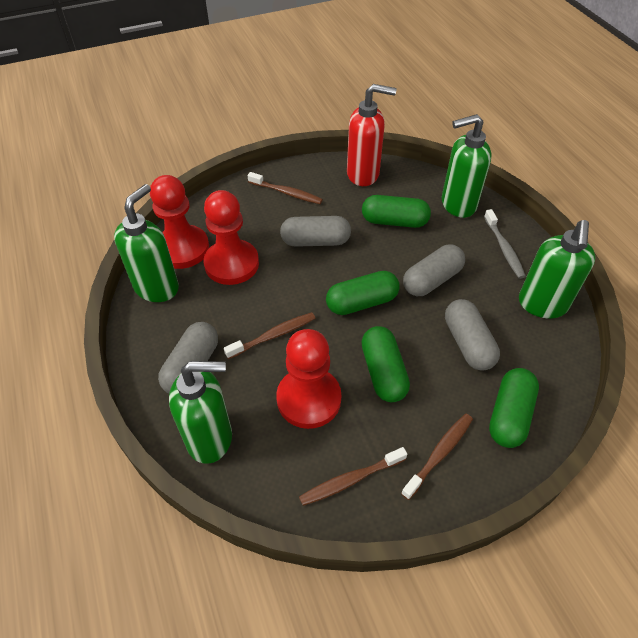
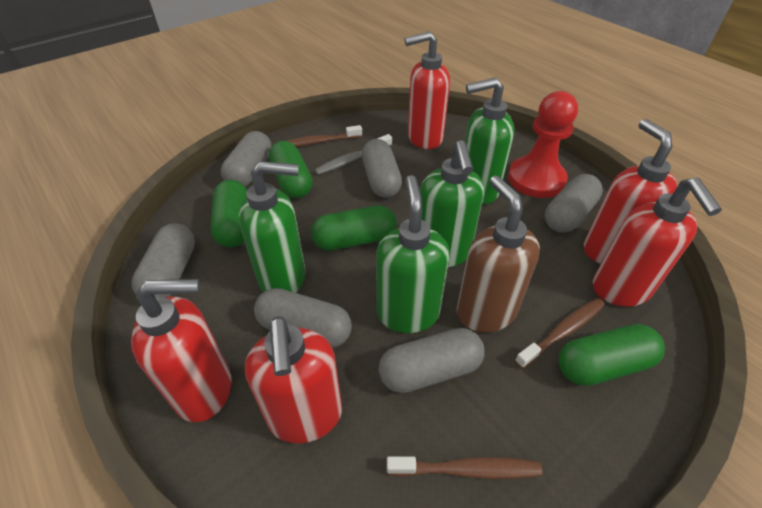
brown soap dispenser: none = 0 -> [457,176,540,333] = 1
brown toothbrush: [224,312,316,359] [248,172,323,204] [299,447,407,506] [401,414,473,500] = 4 -> [287,125,362,147] [387,456,542,479] [515,298,605,369] = 3
grey capsule: [158,322,218,393] [280,216,351,247] [403,245,465,296] [445,299,500,371] = 4 -> [131,223,195,298] [221,131,272,187] [254,288,352,348] [362,139,402,198] [379,328,485,393] [545,174,603,233] = 6
red pawn: [150,175,209,269] [204,190,259,285] [276,329,342,429] = 3 -> [508,91,578,198] = 1
red soap dispenser: [347,84,397,186] = 1 -> [131,279,232,422] [245,316,342,443] [404,31,450,149] [584,119,677,264] [593,178,722,307] = 5

